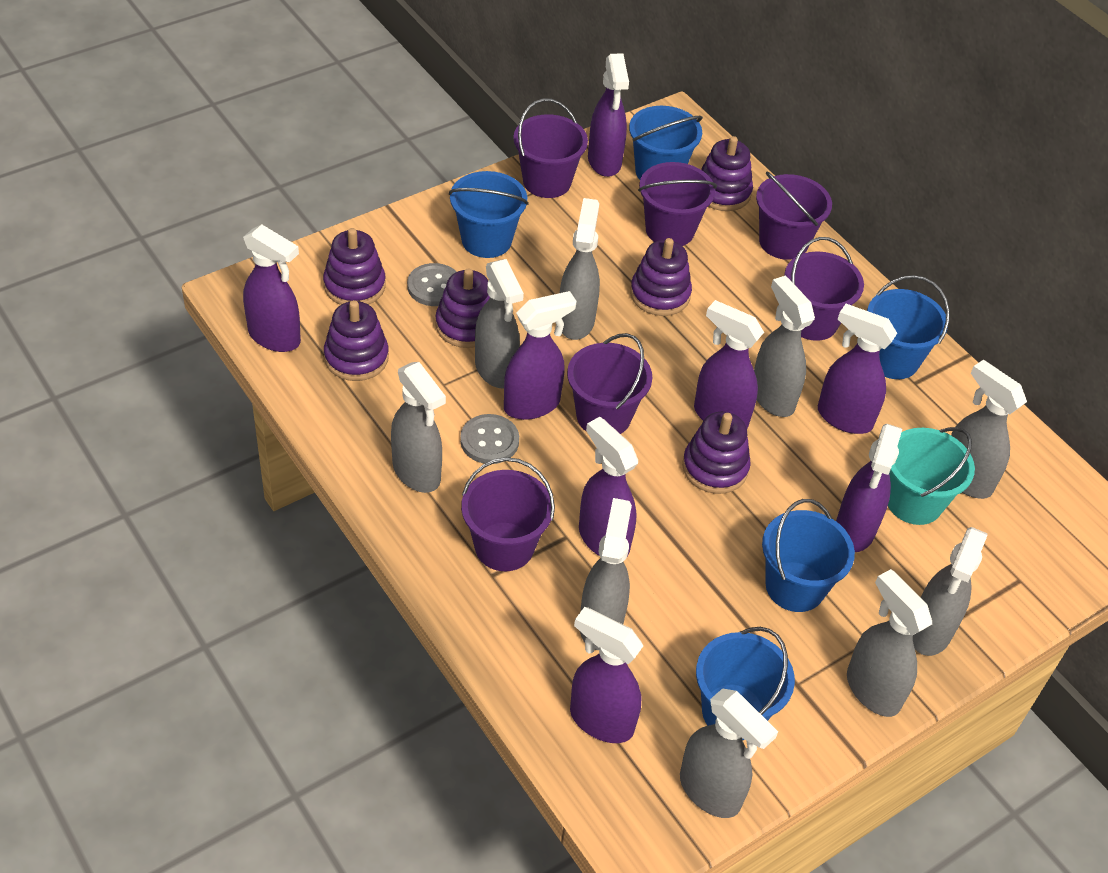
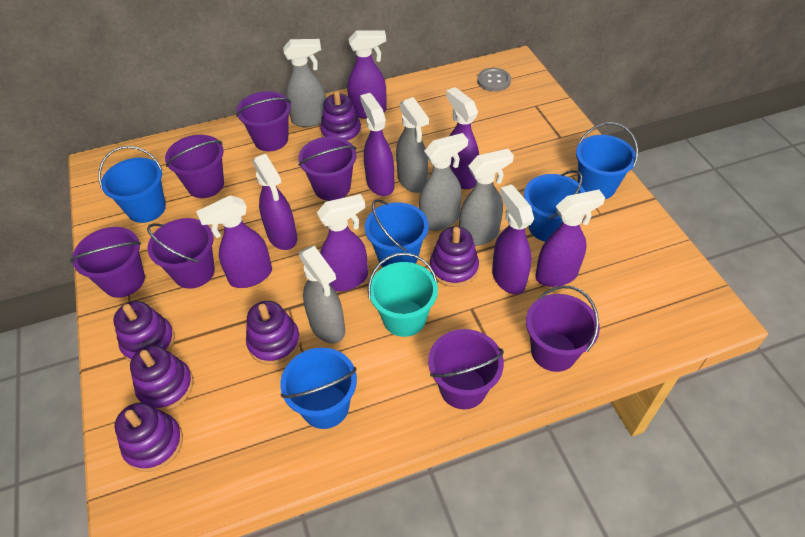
grey button: [407,263,457,306] [460,414,519,464] = 2 -> [477,68,511,92] = 1
grey spray bottle: [391,362,446,493] [475,259,524,388] [560,198,600,340] [580,498,632,650] [680,688,778,818] [754,276,815,417] [847,569,932,717] [913,527,987,656] [951,360,1027,499] = 9 -> [283,39,326,127] [299,246,345,344] [396,97,429,193] [419,133,468,231] [459,149,514,246] = 5
purple bucket: [461,457,555,571] [513,99,588,198] [567,333,652,434] [638,162,717,246] [756,172,832,260] [784,237,864,341] = 6 -> [70,227,145,298] [147,218,215,289] [165,135,224,198] [236,91,291,151] [298,137,356,201] [428,329,504,410] [526,285,600,372] = 7

